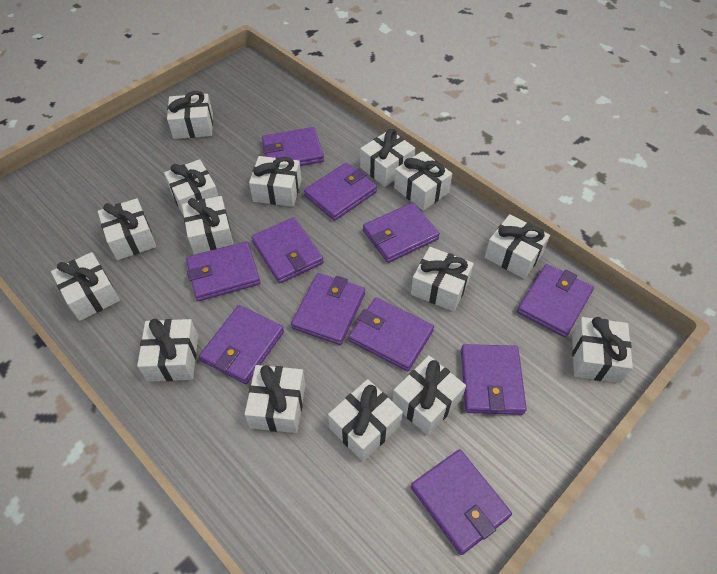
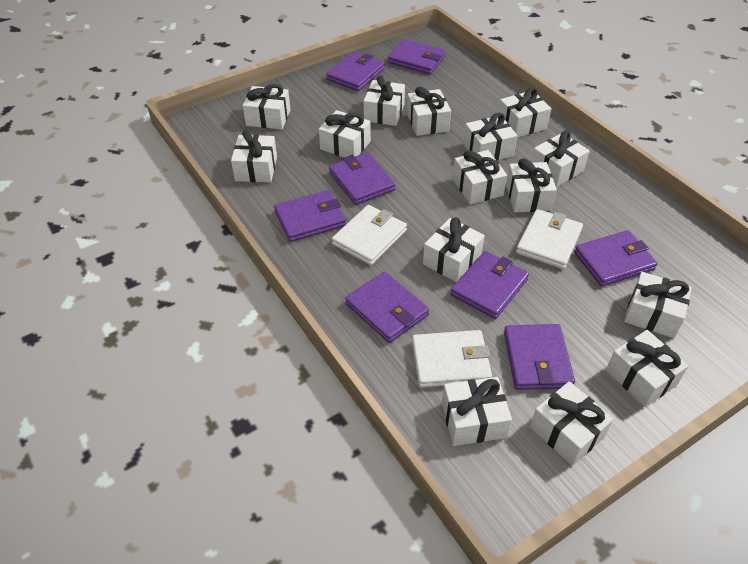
purple wallet: [186,241,260,301] [199,305,284,384] [251,217,324,283] [262,127,324,166] [291,273,365,345] [304,162,377,221] [349,297,434,371] [363,202,440,263] [411,449,512,555] [461,344,527,415] [517,264,594,337] = 11 -> [274,190,346,242] [326,52,385,91] [329,152,396,205] [345,272,429,343] [388,39,446,75] [450,251,529,319] [504,324,575,390] [574,230,658,287] = 8
white wallet: none = 0 -> [332,205,407,265] [412,330,492,388] [516,209,583,269] = 3

